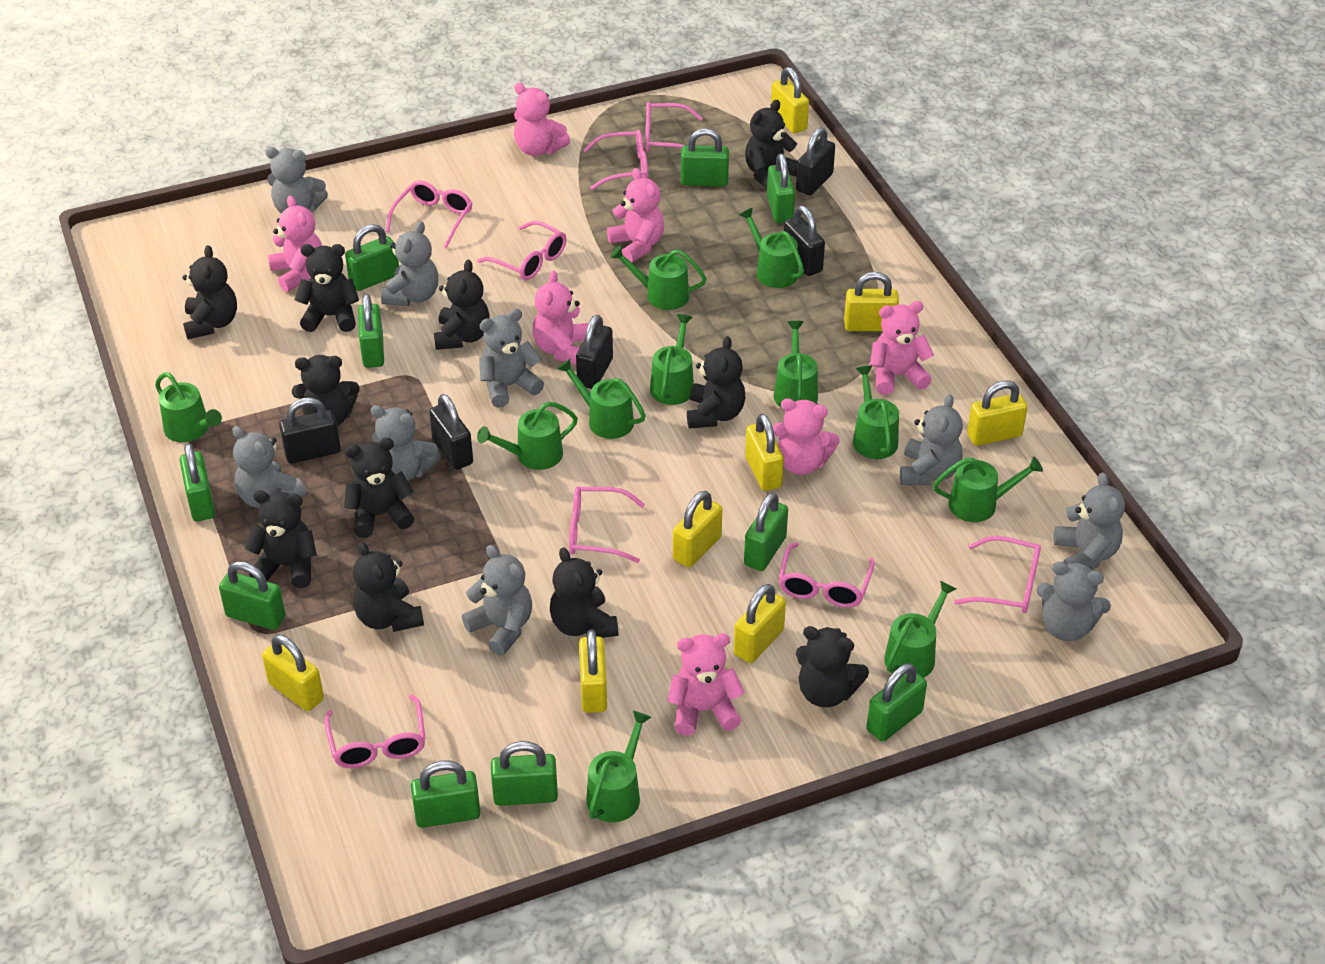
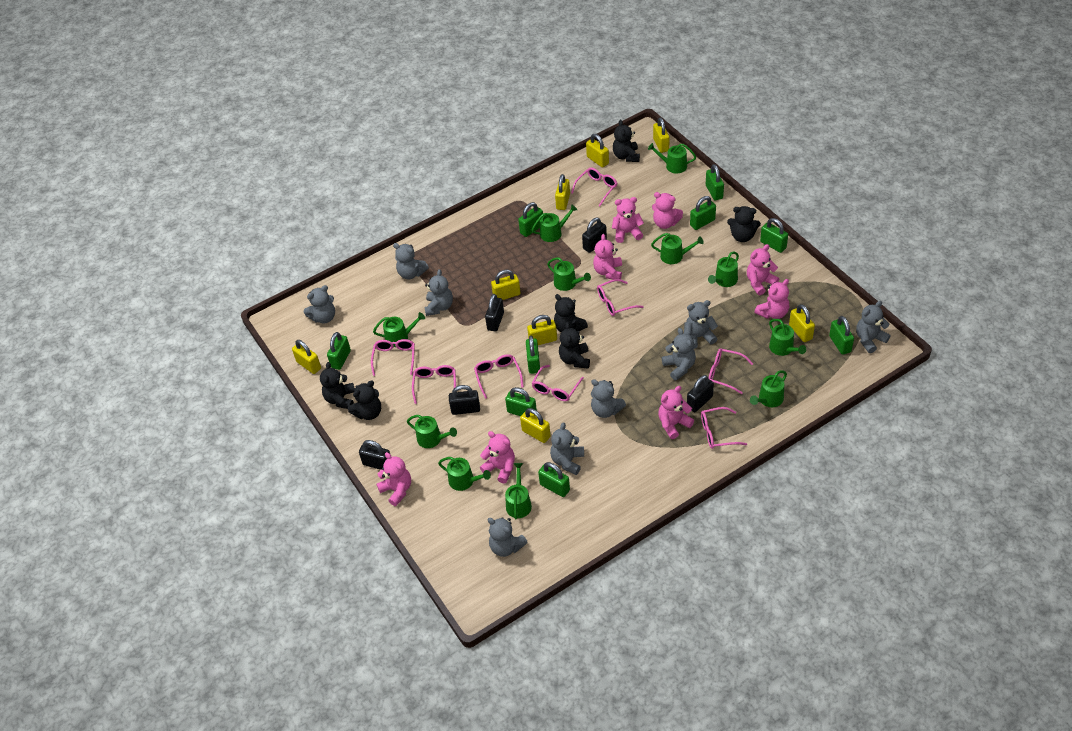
black teddy bear: [182,245,237,339] [245,490,317,588] [292,355,360,426] [295,244,359,332] [344,438,415,538] [353,541,424,632] [434,260,490,350] [550,547,618,638] [687,336,745,429] [745,100,798,189] [796,626,869,707] = 11 -> [320,362,355,409] [348,380,381,420] [554,294,588,332] [559,322,590,369] [613,120,640,162] [727,206,761,242] = 6
green padlock: [180,443,215,521] [219,561,285,630] [345,224,399,291] [358,294,384,368] [411,760,480,828] [491,741,558,806] [681,128,729,187] [744,493,788,571] [767,154,795,223] [867,663,927,742] = 10 -> [327,332,351,370] [505,387,537,416] [518,202,543,237] [526,335,540,374] [538,462,570,497] [690,196,716,230] [706,164,724,200] [760,218,788,253] [829,316,854,355] = 9
pink teddy bear: [268,196,322,292] [514,83,570,156] [533,271,588,365] [607,168,664,263] [667,633,745,736] [773,398,840,475] [870,301,934,395] = 7 -> [376,452,411,506] [480,431,515,483] [593,234,622,280] [612,197,644,243] [652,192,683,229] [658,386,694,439] [747,244,779,295] [755,279,789,319] = 8

